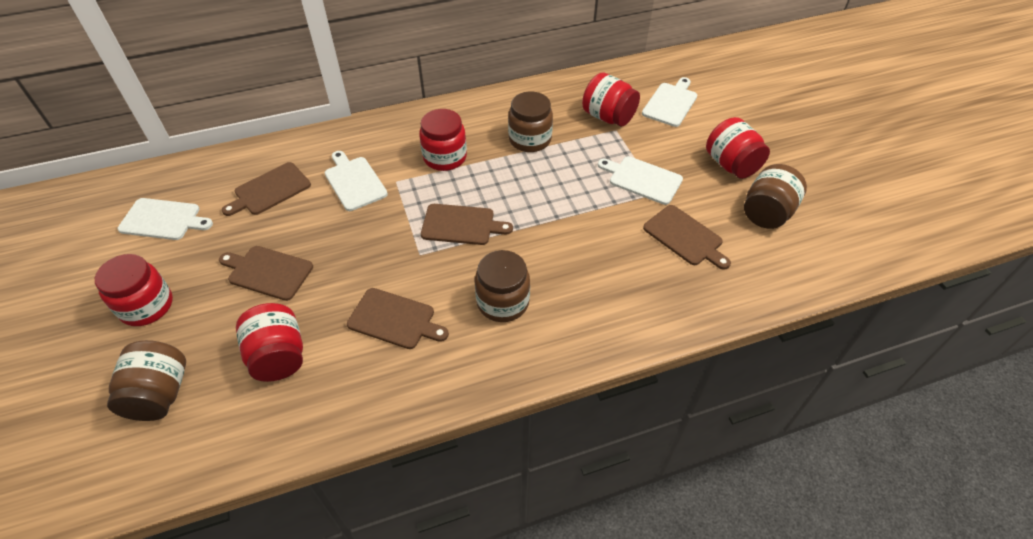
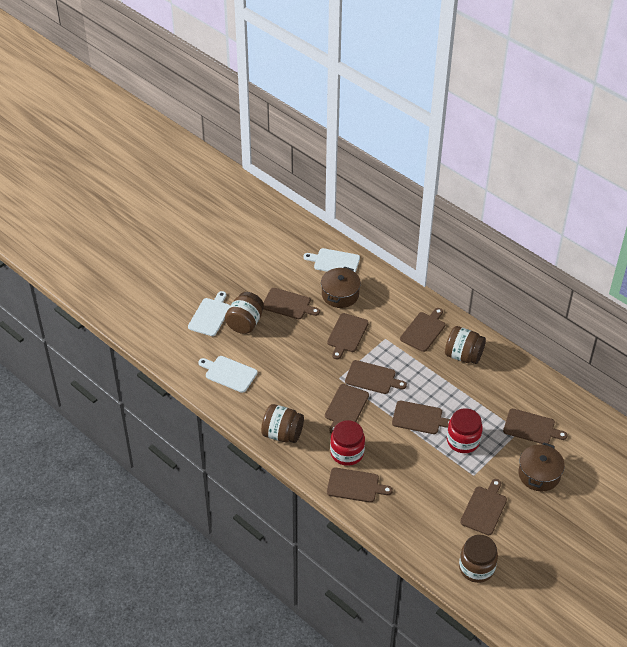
brown cutting board: [219,246,313,301] [222,162,311,216] [347,288,449,349] [421,204,513,245] [643,205,731,270] = 5 -> [263,288,320,319] [325,384,369,434] [327,313,369,359] [327,468,393,503] [345,360,407,394] [392,401,450,434] [400,308,445,352] [460,479,507,535] [503,408,567,444] = 9
brown pot: none = 0 -> [321,267,361,308] [518,443,565,491] = 2
red jar: [95,254,173,326] [236,303,303,382] [419,109,467,171] [582,72,640,127] [706,117,770,179] = 5 -> [330,420,365,466] [447,408,483,453] = 2
white cutting board: [117,198,213,240] [325,151,388,211] [598,156,683,205] [642,77,697,127] = 4 -> [188,291,230,336] [198,356,258,393] [303,248,360,273] = 3

